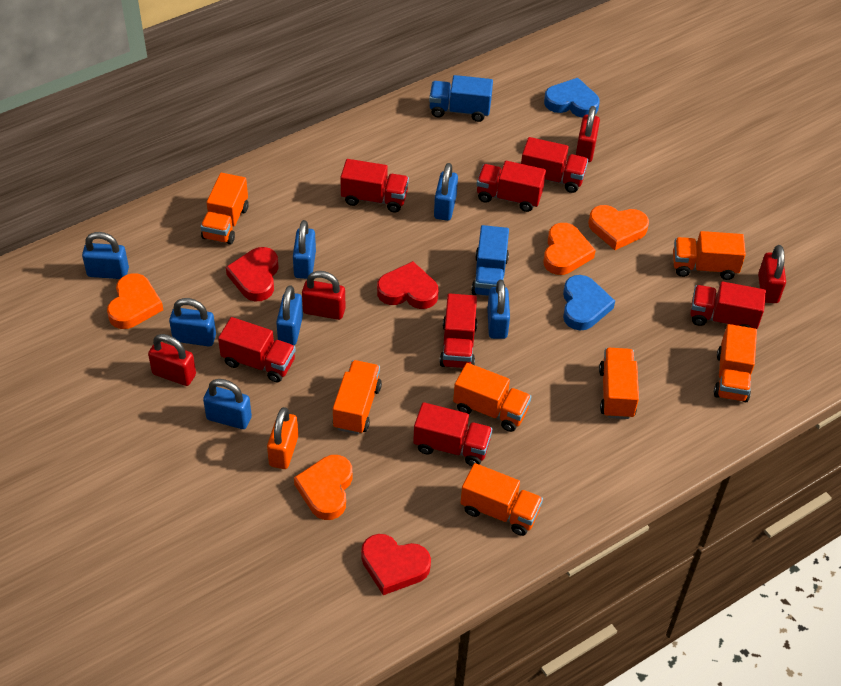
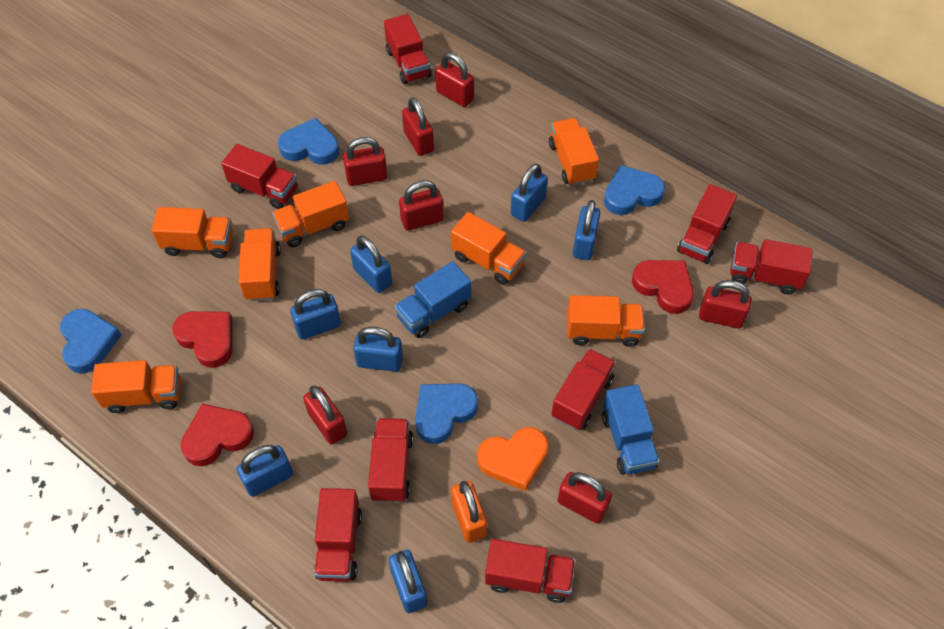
blue heart: [544,78,600,118] [563,275,615,330] = 2 -> [60,309,121,373] [278,118,339,165] [415,383,478,444] [604,165,665,215] = 4
orange heart: [107,273,163,329] [294,455,353,520] [543,223,596,275] [588,205,649,250] = 4 -> [477,427,549,491] = 1
red padlock: [148,334,196,386] [302,271,346,320] [576,106,600,162] [758,245,786,303] = 4 -> [303,386,347,445] [343,137,388,186] [399,180,444,231] [402,97,434,156] [435,53,474,107] [558,472,612,524] [699,280,751,328] = 7
red truck: [218,317,296,382] [340,159,409,213] [413,402,492,466] [439,293,477,368] [477,161,546,212] [521,137,588,193] [690,281,766,329] = 7 -> [221,144,298,209] [314,488,362,582] [368,418,413,503] [384,14,432,84] [485,539,575,603] [552,349,616,430] [677,184,737,264] [730,239,813,295] = 8

